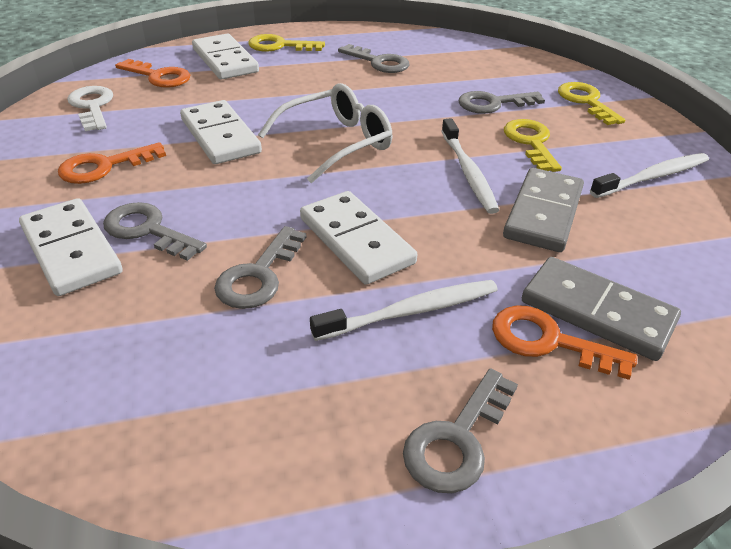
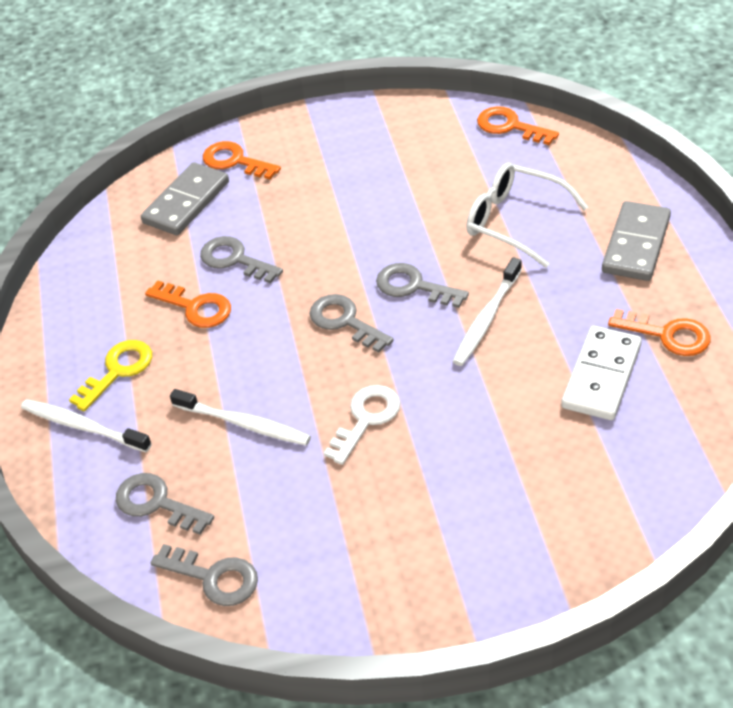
orange key: [58,142,166,184] [115,59,190,88] [492,305,637,380] = 3 -> [145,280,231,328] [203,141,281,180] [477,106,559,145] [608,309,711,356] = 4
white domino: [19,198,123,296] [180,100,262,164] [192,34,259,79] [300,191,417,285] = 4 -> [561,326,642,420] = 1
yellow key: [248,34,325,52] [504,119,562,172] [558,82,625,125] = 3 -> [69,340,152,411] = 1

